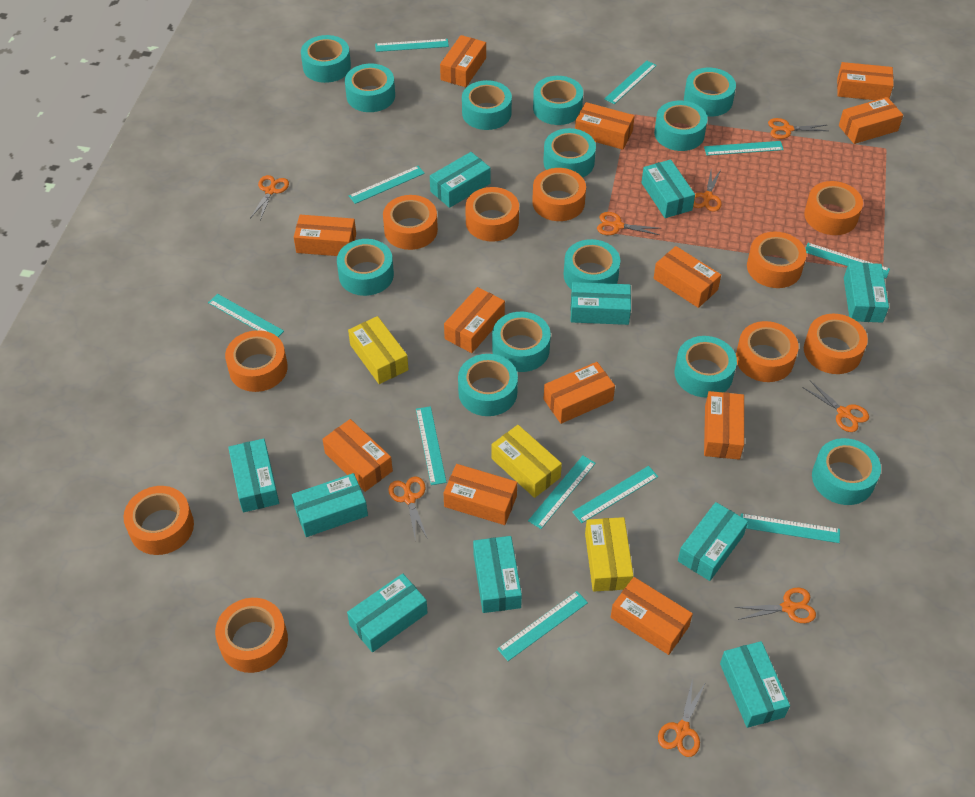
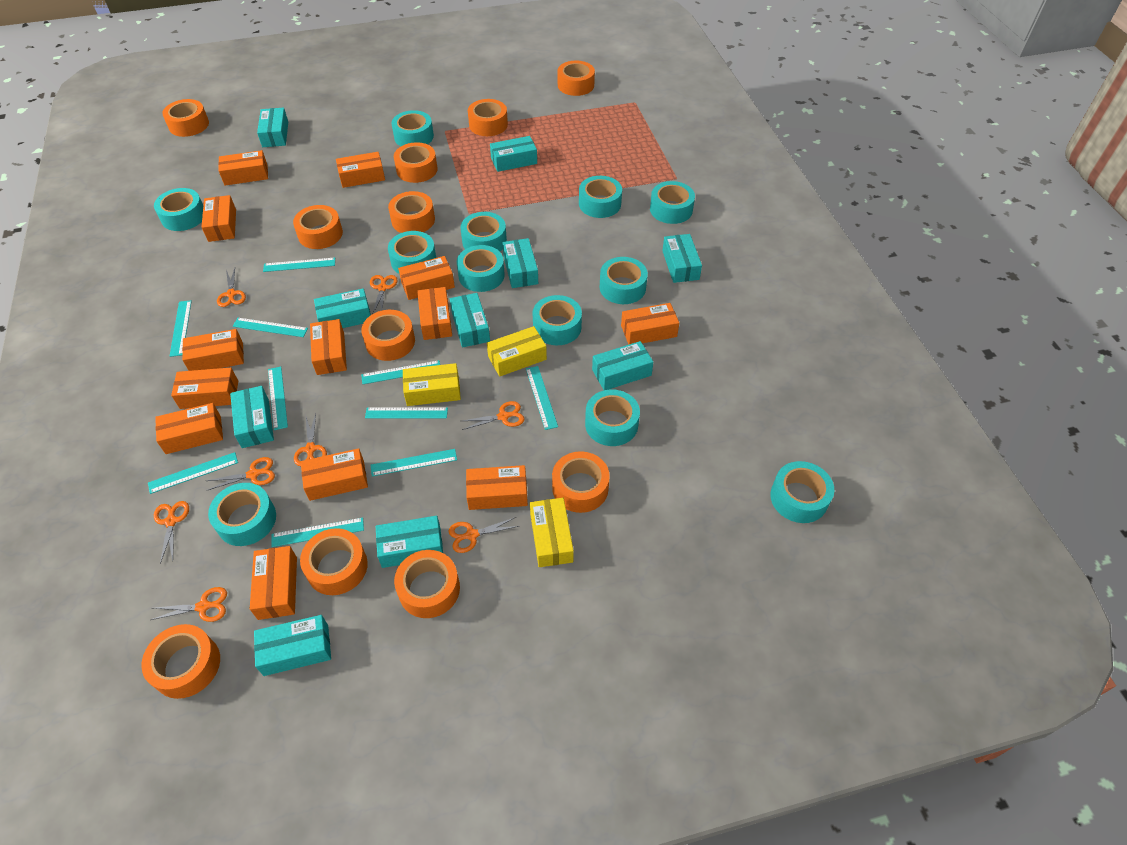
orange box: [294,215,356,256] [322,419,393,492] [440,35,486,87] [443,464,517,525] [444,287,505,353] [544,362,615,424] [575,102,634,150] [611,577,693,655] [653,246,721,308] [704,391,744,460] [837,62,894,100] [839,97,903,144] = 12 -> [155,403,223,454] [171,368,238,409] [182,329,244,371] [202,195,236,242] [218,150,268,186] [250,546,297,620] [301,448,368,501] [310,319,347,375] [336,152,385,188] [398,256,455,300] [417,287,452,340] [466,465,528,510] [621,303,679,345] = 13
orange tape: [123,486,194,555] [215,598,288,673] [225,330,288,392] [383,195,438,250] [465,187,519,242] [532,168,586,221] [736,321,799,382] [747,232,807,288] [804,181,863,235] [804,314,868,374] = 10 -> [141,624,220,699] [162,99,209,137] [293,205,343,249] [300,528,368,595] [361,310,415,361] [388,191,435,233] [394,142,437,183] [394,550,460,618] [468,99,508,136] [552,451,610,513] [558,61,595,96] = 11
turquoise ruler: [208,294,284,337] [349,166,425,204] [375,39,449,52] [416,406,447,485] [497,591,588,661] [528,456,596,529] [572,466,658,523] [605,61,657,104] [704,141,784,156] [741,514,840,543] [805,243,890,278] = 11 -> [148,452,238,494] [170,300,192,357] [233,318,308,337] [263,258,335,272] [268,367,288,430] [272,518,364,547] [361,360,440,384] [365,407,448,419] [371,449,457,477] [526,366,558,430] = 10
turquoise tape: [301,35,351,83] [337,239,394,296] [345,64,395,112] [458,354,518,416] [462,80,512,130] [492,312,551,372] [533,76,583,125] [543,128,596,177] [564,239,620,290] [654,101,707,151] [675,336,737,398] [684,68,736,117] [812,438,881,505] = 13 -> [154,188,203,231] [208,483,276,546] [388,231,436,274] [391,110,434,146] [457,245,505,292] [460,212,507,251] [532,295,582,345] [579,176,622,218] [585,390,640,446] [600,257,648,304] [650,181,695,224] [770,461,834,523] = 12

